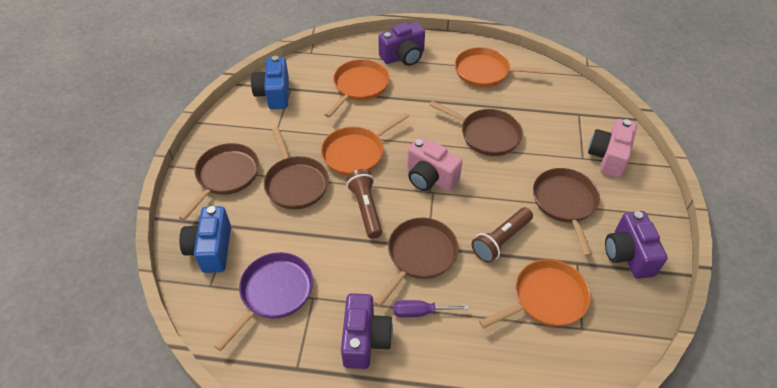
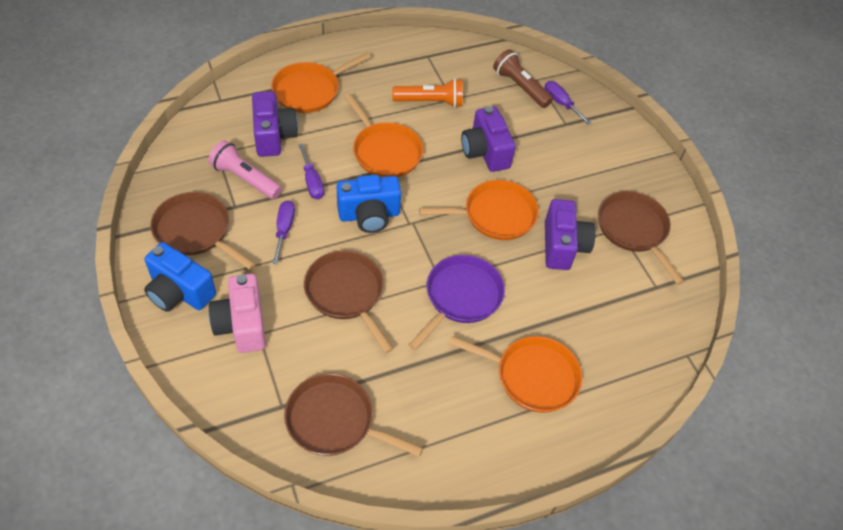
brown flashlight: [346,169,382,239] [472,207,533,263] = 2 -> [493,49,553,108] = 1
brown pan: [178,143,259,221] [264,127,329,209] [374,218,459,307] [429,101,523,156] [533,168,600,257] = 5 -> [150,192,256,270] [284,373,423,457] [304,251,393,353] [598,191,684,285] = 4
orange flashlight: none = 0 -> [392,78,463,108] = 1
pink camera: [407,137,463,191] [588,119,637,178] = 2 -> [209,274,266,353] = 1
pink flashlight: none = 0 -> [208,140,282,199] = 1
purple screwdriver: [393,300,469,318] = 1 -> [272,200,295,264] [299,144,324,200] [544,81,592,125] = 3

